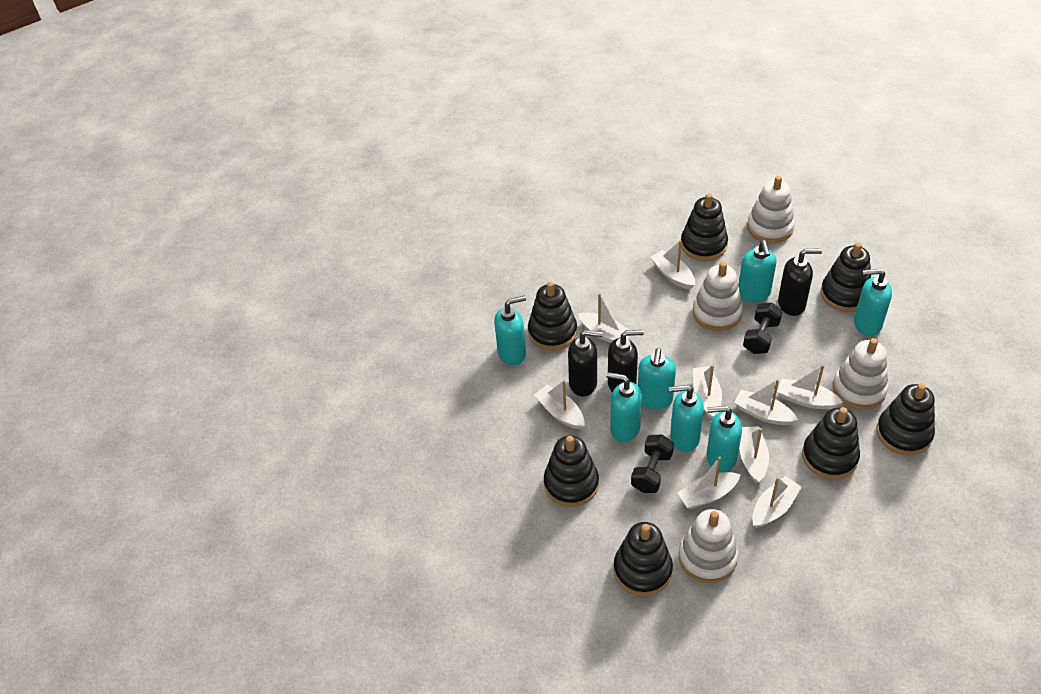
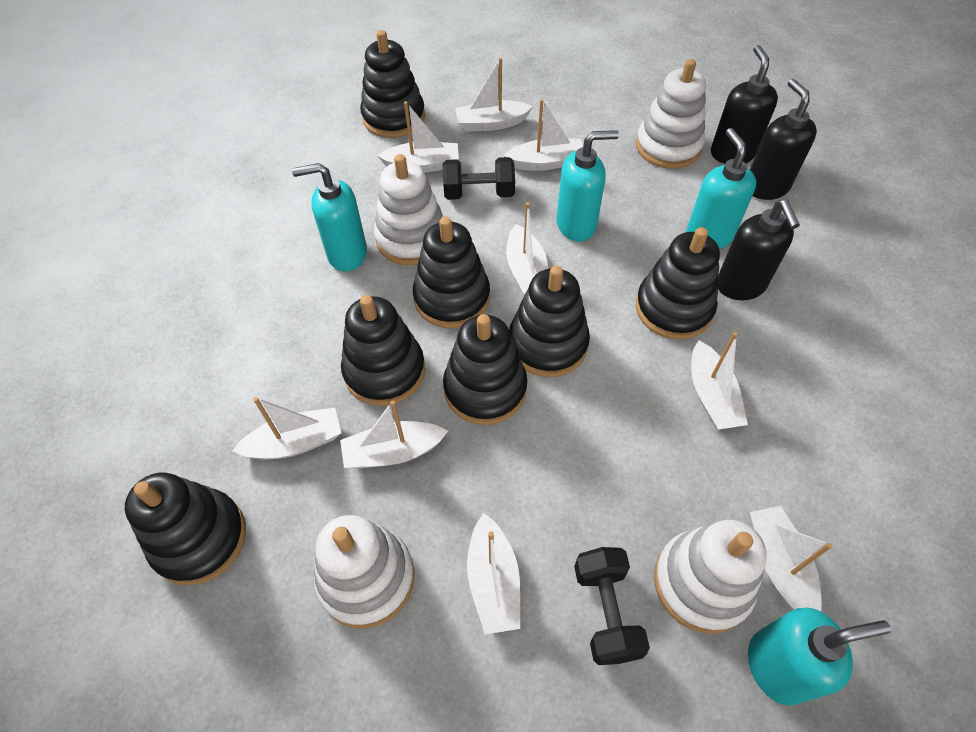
turquoise soap dispenser: [494,295,526,365] [606,372,642,442] [638,348,676,409] [669,385,704,452] [707,406,742,473] [738,240,777,302] [854,269,892,336] = 7 -> [292,163,367,272] [557,130,619,242] [686,128,756,249] [748,608,891,706] = 4

